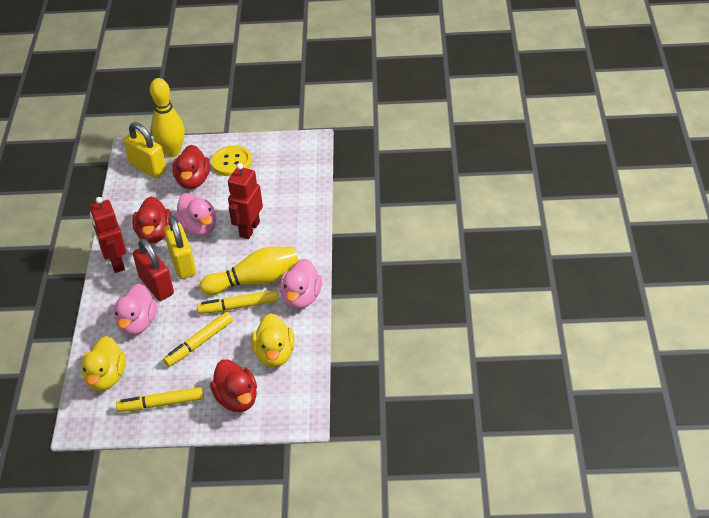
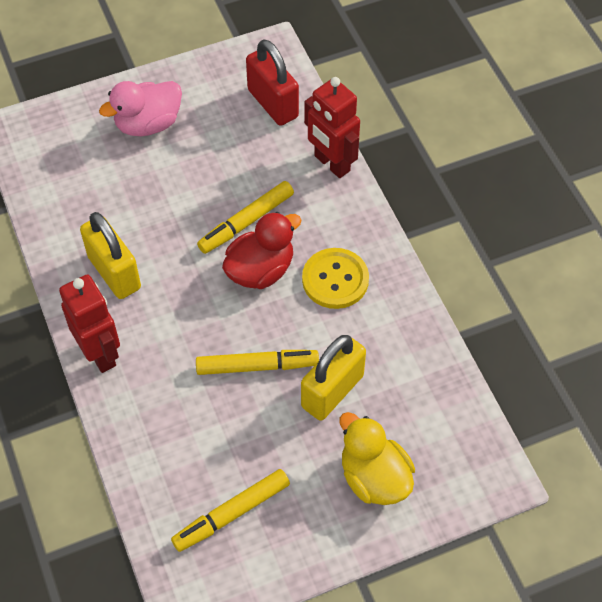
pink duck: [114,284,157,335] [175,193,216,236] [280,259,322,309] = 3 -> [99,81,182,136] = 1
red duck: [132,197,171,243] [172,145,210,189] [210,359,257,412] = 3 -> [222,212,301,289] = 1
yellow bowling pin: [150,78,185,157] [200,247,299,295] = 2 -> none = 0
yellow duck: [81,336,126,391] [252,313,294,367] = 2 -> [340,412,415,505] = 1

